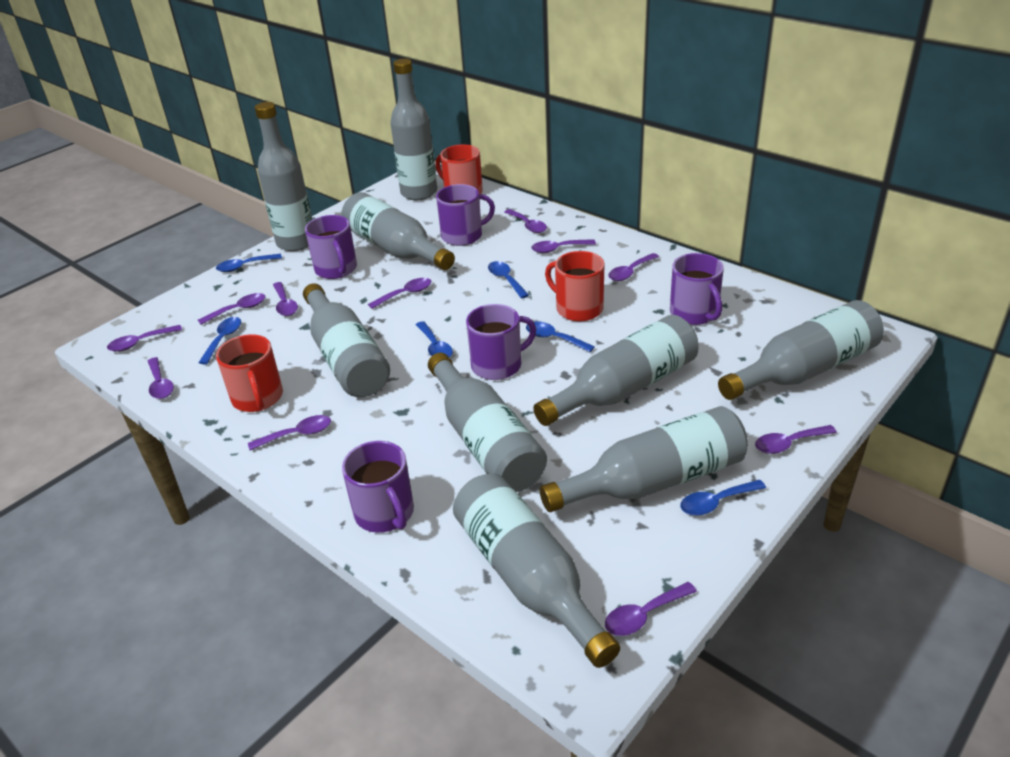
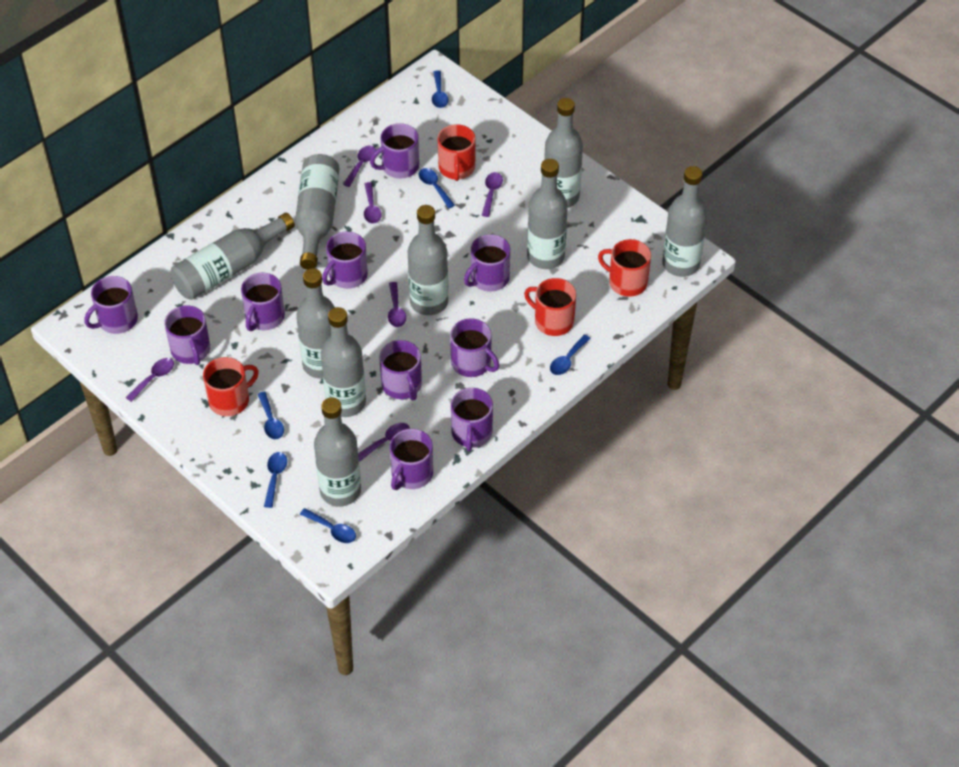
purple mug: [305,215,357,279] [342,441,414,533] [436,184,495,246] [466,304,536,380] [670,253,724,325] = 5 -> [84,276,138,334] [164,305,210,365] [241,273,285,331] [322,231,368,289] [370,123,419,178] [379,340,422,400] [390,429,433,490] [450,318,499,377] [451,388,493,451] [464,234,510,292] = 10
purple spoon: [107,325,182,352] [148,357,174,399] [198,293,265,325] [248,415,331,451] [273,282,298,316] [368,278,431,309] [504,209,547,233] [531,239,596,253] [605,582,697,636] [608,253,659,281] [755,425,837,454] = 11 -> [126,358,174,402] [343,145,376,187] [358,423,410,462] [364,182,381,224] [388,282,406,327] [482,172,503,217] = 6
red mug: [216,334,283,412] [435,145,483,194] [545,251,605,321] = 3 -> [203,357,259,416] [438,124,475,181] [524,278,576,336] [598,239,651,297] = 4

